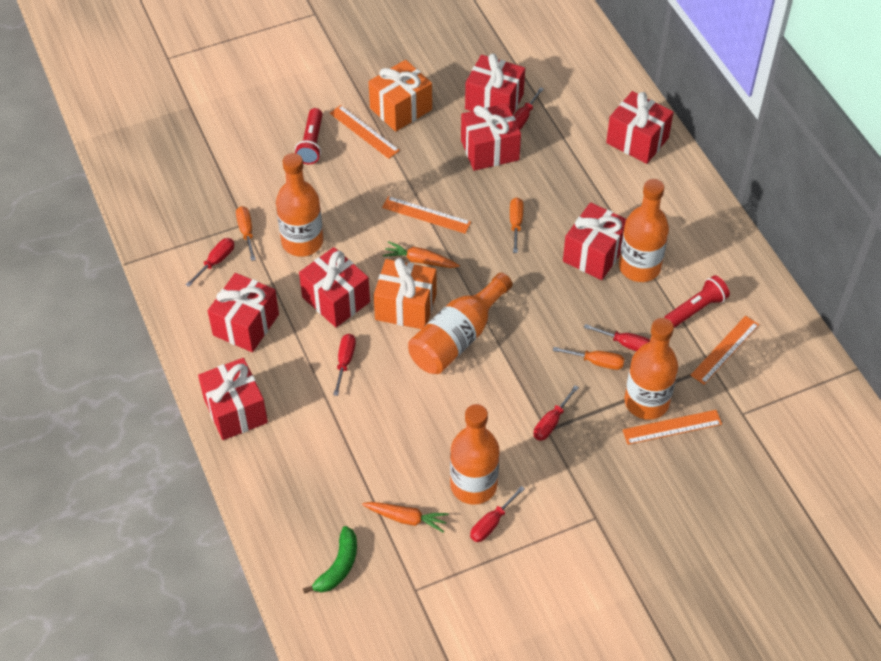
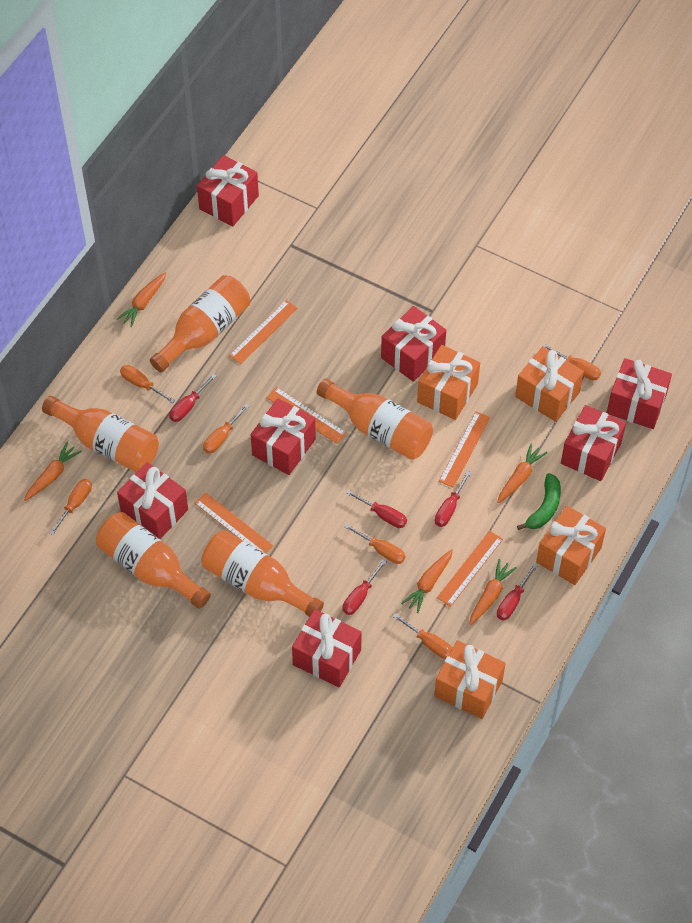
orange carrot: [362,502,449,533] [383,241,460,268] = 2 -> [24,442,82,501] [117,272,166,327] [401,549,453,613] [469,559,517,625] [497,443,547,503] = 5
orange gift: [368,60,432,132] [374,258,437,329] = 2 -> [417,345,480,420] [434,640,506,719] [515,346,584,422] [536,506,606,585] = 4
orange ruler: [330,105,400,159] [382,196,471,234] [622,410,722,445] [690,316,759,385] = 4 -> [195,492,273,553] [229,300,298,364] [267,387,347,444] [437,531,503,607] [439,412,490,488] = 5
orange screwdriver: [236,206,256,261] [510,198,524,253] [553,347,624,370] = 3 -> [50,479,92,535] [120,365,175,403] [203,404,249,454] [345,524,405,564] [393,614,452,659] [543,344,601,380] = 6
red flashlight: [295,108,322,164] [664,275,730,328] = 2 -> none = 0
red screwdriver: [186,238,234,287] [333,334,356,396] [470,486,525,542] [513,87,544,130] [534,385,579,441] [584,324,650,351] = 6 -> [169,374,216,422] [343,559,387,615] [346,490,407,528] [435,471,471,527] [497,564,537,620] = 5

